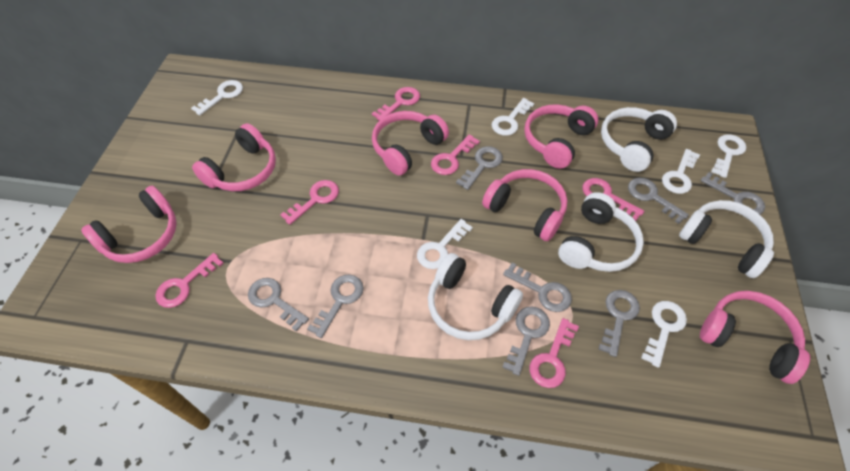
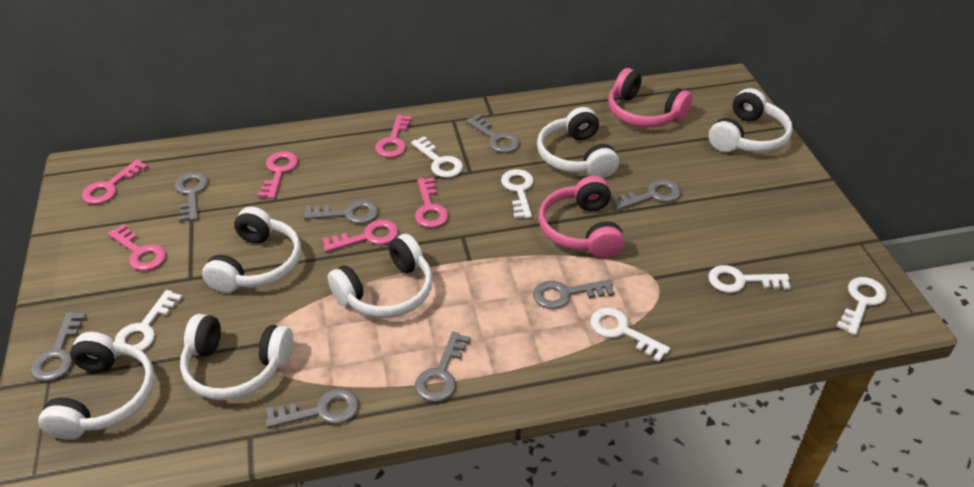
pink headphones: [81,186,177,263] [192,123,276,191] [372,111,449,176] [482,169,567,241] [524,104,598,169] [700,291,810,384] = 6 -> [539,176,625,258] [608,68,693,127] = 2
white headphones: [428,253,523,340] [558,192,644,272] [601,107,677,172] [679,200,774,279] = 4 -> [38,332,155,440] [180,314,293,400] [202,207,301,293] [328,234,432,318] [537,107,619,178] [709,88,793,152] = 6

